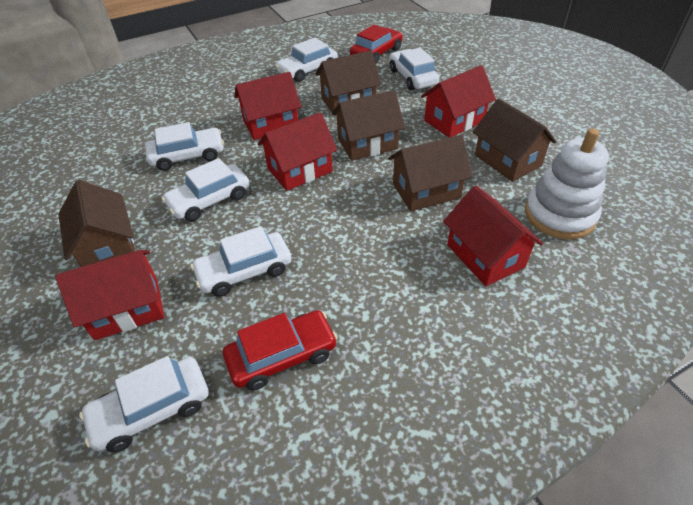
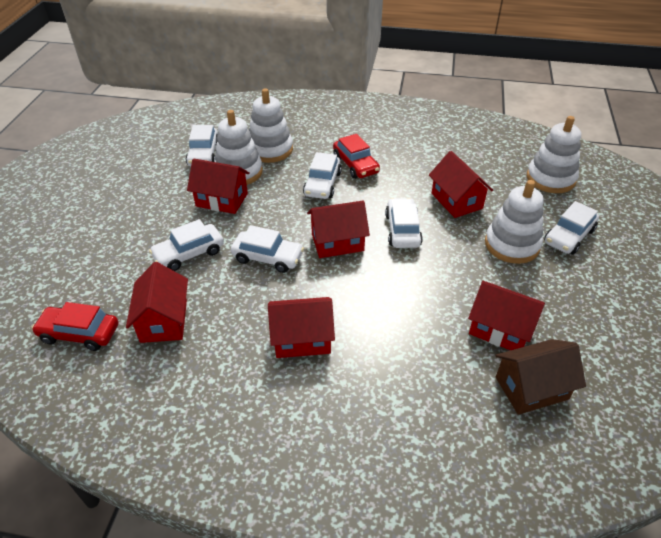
brown house: [58,180,135,267] [316,50,381,116] [332,90,405,161] [388,135,472,211] [473,98,557,182] = 5 -> [495,339,586,415] = 1
red house: [55,250,164,340] [234,72,301,140] [258,112,337,191] [421,65,496,138] [443,185,543,286] = 5 -> [126,262,188,343] [187,159,250,214] [268,297,335,358] [307,200,370,258] [429,151,493,218] [468,281,545,350] = 6
white stacking toy: [525,128,609,239] = 1 -> [214,110,263,185] [249,88,293,163] [485,180,544,264] [527,116,581,193] = 4

